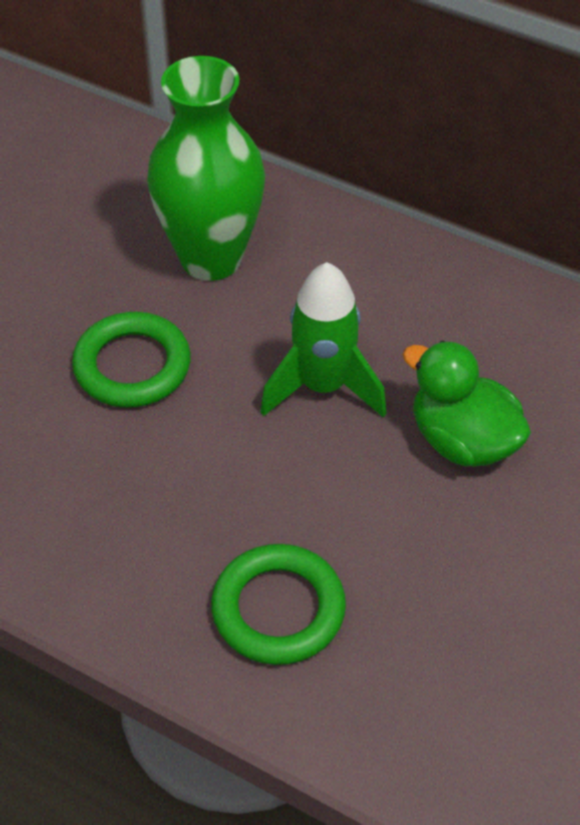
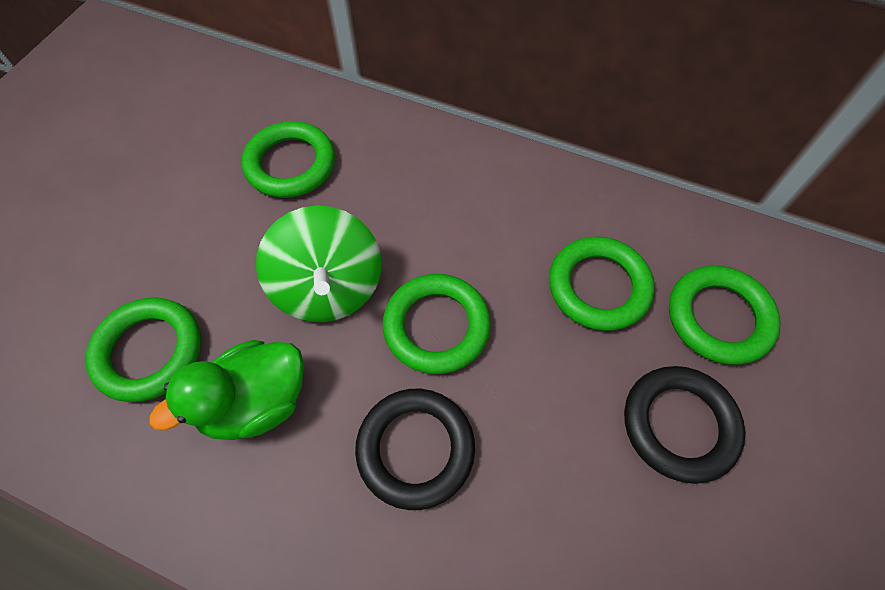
black ring: none = 0 -> [355,389,475,510] [624,366,745,484] = 2
green ring: [72,312,191,407] [211,544,346,665] = 2 -> [85,297,201,402] [242,121,335,198] [383,274,491,374] [549,236,654,331] [669,266,781,365] = 5
green rocket: [260,262,387,418] = 1 -> none = 0
green spinning top: none = 0 -> [256,205,382,322] = 1
green vase: [147,56,265,281] = 1 -> none = 0

